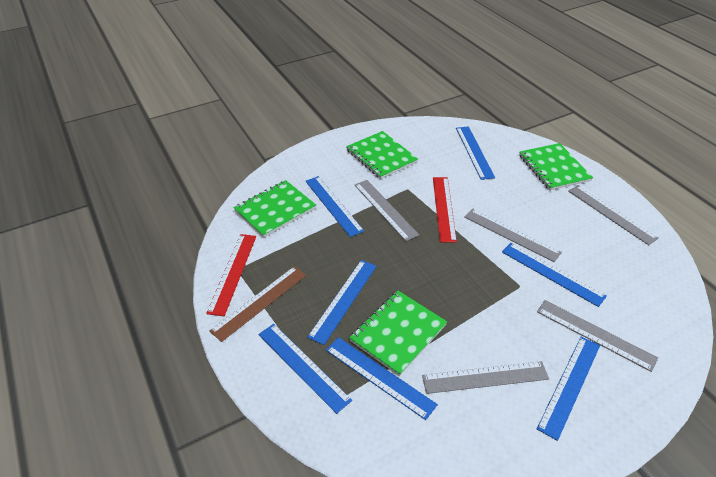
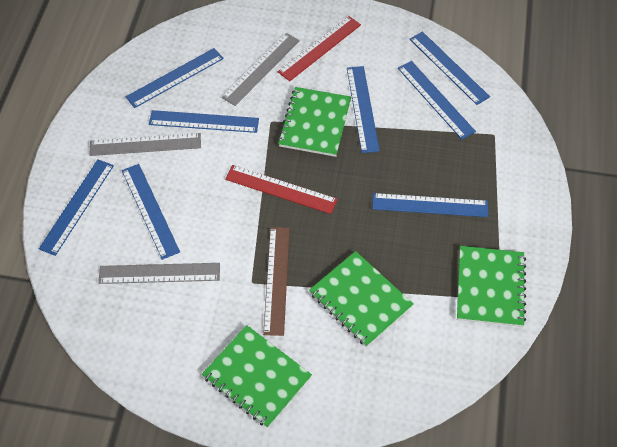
blue ruler: [258,324,352,414] [305,176,364,237] [307,260,376,345] [326,337,438,420] [456,126,495,180] [502,243,607,307] [537,337,600,441] = 7 -> [39,159,114,256] [122,164,180,260] [126,48,224,108] [149,110,259,133] [347,66,380,153] [372,193,488,217] [398,61,476,140] [410,32,490,105] = 8
grey ruler: [355,180,419,241] [422,361,549,394] [464,208,562,262] [537,300,658,372] [568,185,659,245] = 5 -> [89,133,201,156] [98,263,220,284] [222,33,300,106] = 3

